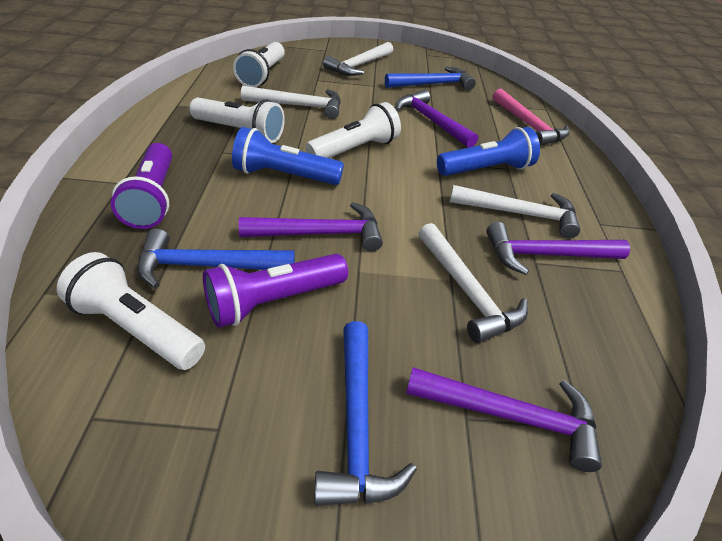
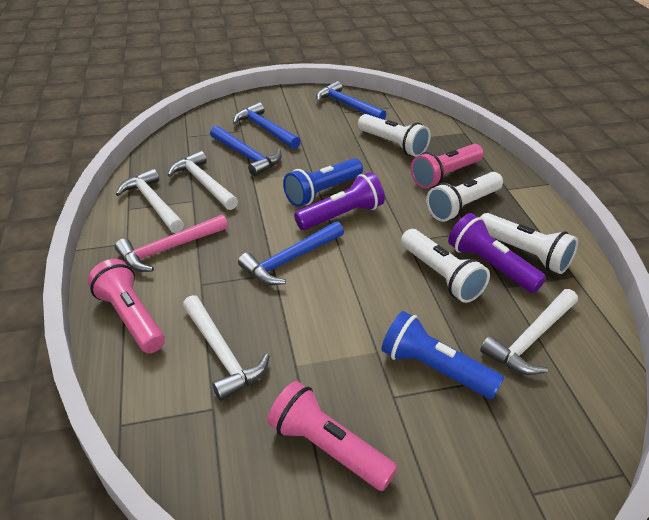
blue hammer: [137,228,295,288] [314,321,417,506] [385,67,476,91] = 3 -> [210,126,282,176] [233,102,301,149] [238,221,344,285] [316,81,386,120] = 4
pink flashlight: none = 0 -> [88,259,165,353] [267,381,398,491] [411,144,484,189] = 3
purple hammer: [239,202,383,252] [395,90,478,148] [406,367,602,472] [486,222,630,275] = 4 -> none = 0

